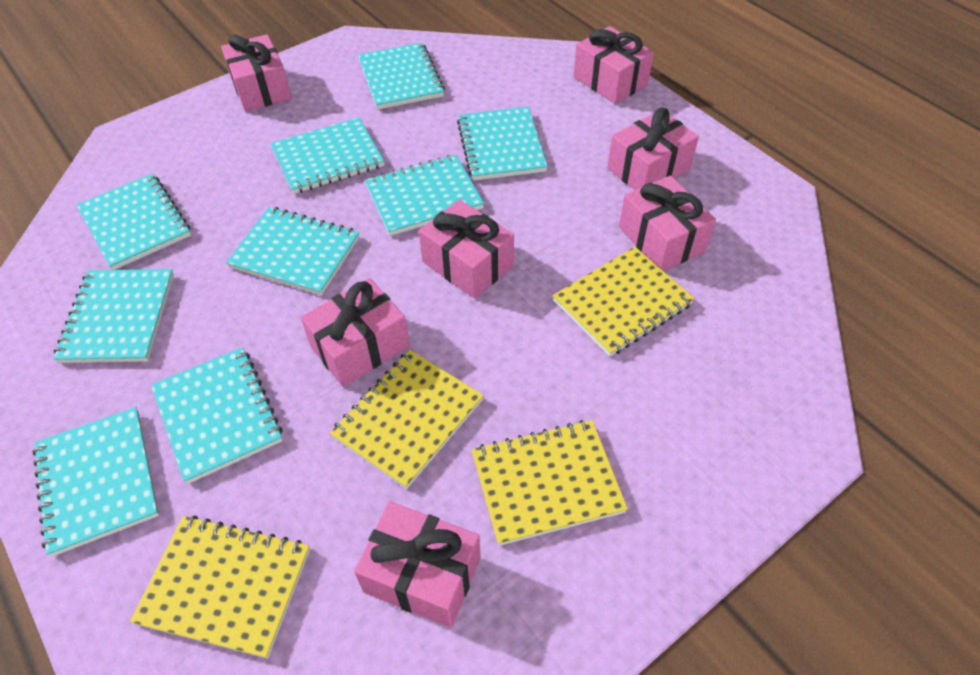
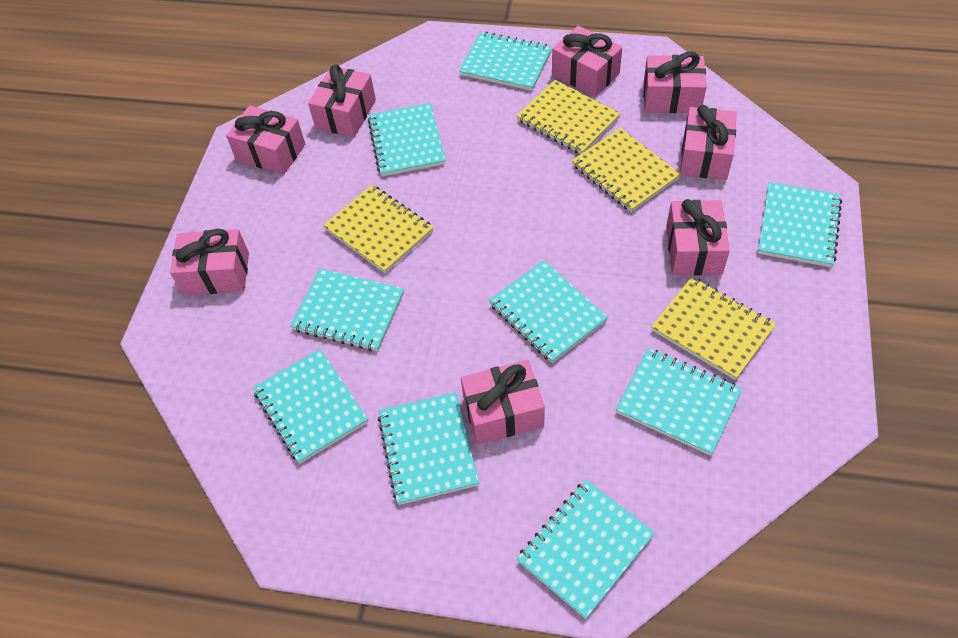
pink gift: [221,34,292,112] [301,278,410,387] [354,501,481,628] [419,199,514,299] [573,26,654,104] [607,107,699,190] [619,176,716,271] = 7 -> [170,229,249,295] [226,105,305,175] [308,64,376,137] [461,360,545,444] [552,26,622,97] [643,52,707,113] [666,199,730,275] [680,105,737,180] = 8

